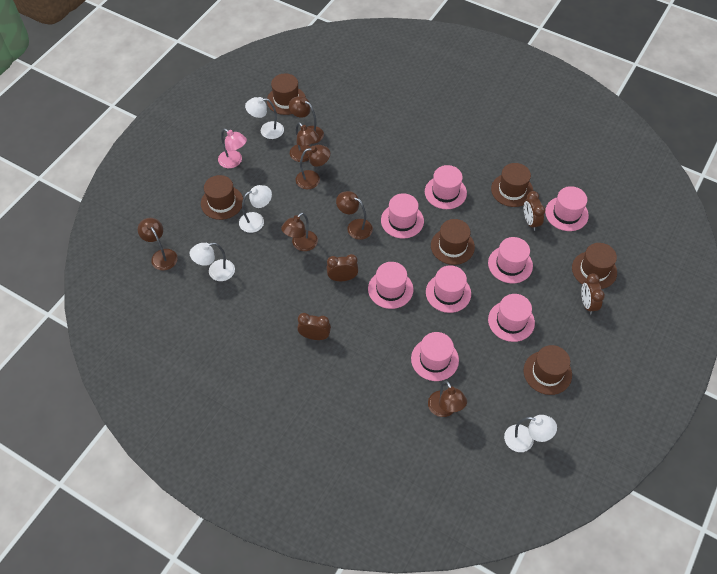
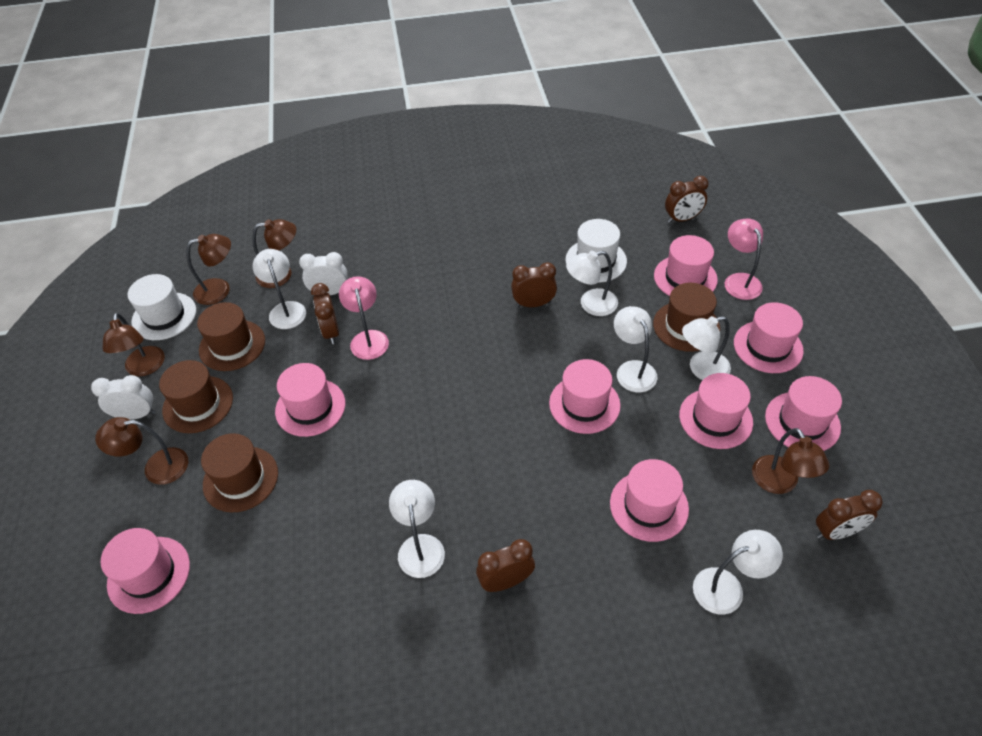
brown clock: [297,313,331,340] [327,254,358,281] [524,191,545,231] [581,273,605,314] = 4 -> [311,283,339,344] [476,539,535,592] [511,262,557,307] [665,176,709,223] [816,490,883,540] = 5
brown hat: [201,175,243,220] [267,74,306,115] [431,219,475,265] [491,163,533,207] [524,345,572,395] [572,243,617,289] = 6 -> [159,360,233,433] [197,302,265,371] [201,433,278,512] [653,283,720,352] = 4
brown lamp: [138,218,178,270] [281,212,318,251] [289,96,324,144] [290,122,319,162] [296,145,330,189] [336,191,373,240] [428,381,467,417] = 7 -> [95,417,188,485] [102,313,165,376] [186,234,231,305] [253,219,296,288] [752,428,829,494] = 5
pink lamp: [218,129,247,168] = 1 -> [339,276,389,360] [725,218,763,300] = 2
white clock: none = 0 -> [91,375,155,420] [299,252,348,295] = 2
white hat: none = 0 -> [127,274,196,340] [566,219,627,283] = 2
white lamp: [190,242,235,281] [239,185,272,233] [245,97,284,139] [504,415,557,452] = 4 -> [253,249,306,329] [389,480,445,578] [566,251,618,316] [614,306,658,392] [682,316,731,380] [693,530,783,615] = 6

